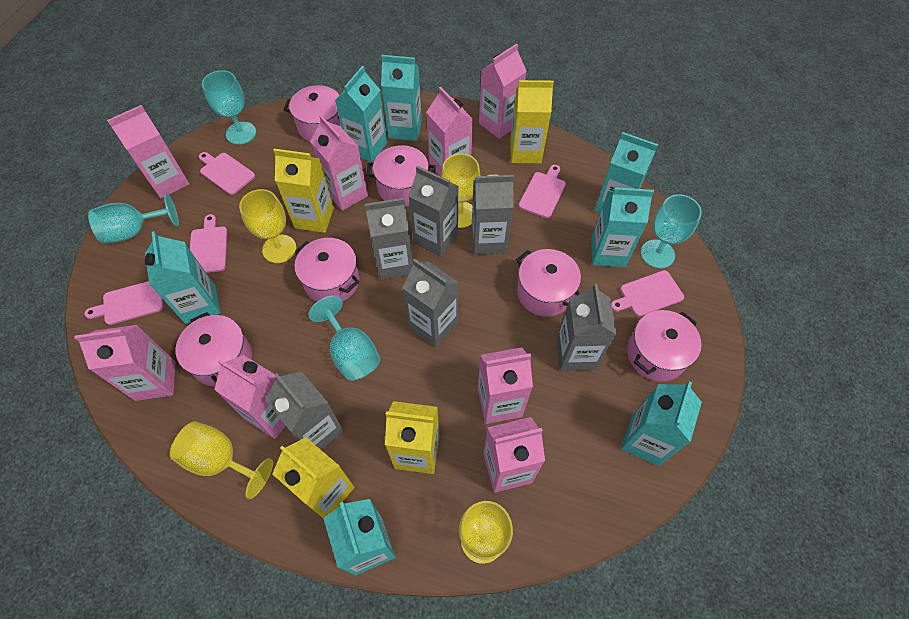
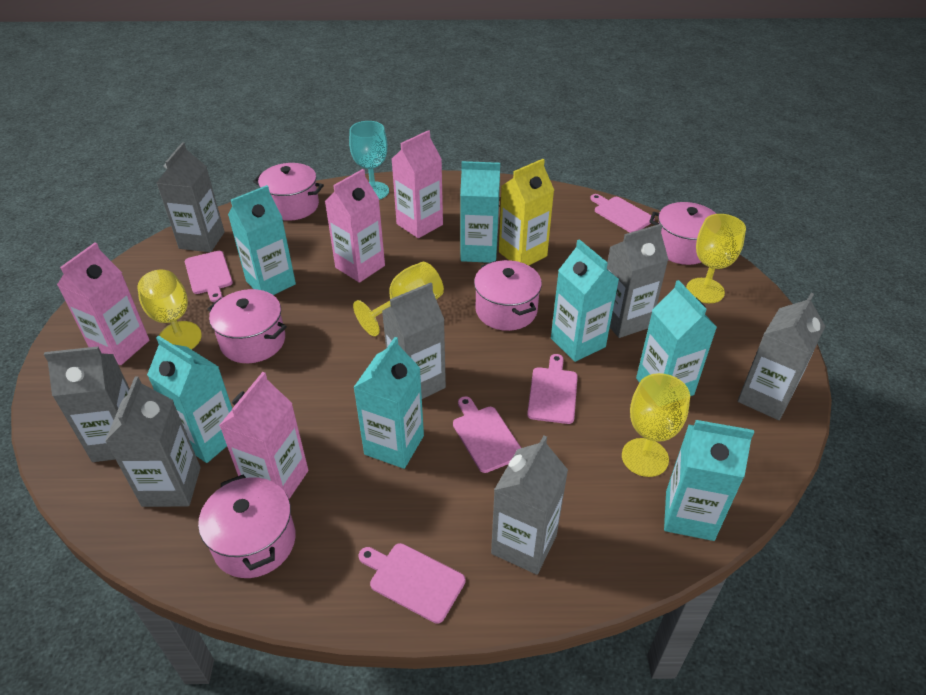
grey carton: [265,372,344,450] [365,198,413,280] [403,259,459,347] [408,166,459,256] [472,175,514,255] [556,284,617,371] = 6 -> [44,347,130,462] [105,376,201,507] [157,142,225,252] [382,283,446,399] [491,435,568,575] [607,224,669,338] [738,293,825,420] = 7
pink carton: [74,325,176,401] [107,105,189,199] [214,355,286,439] [310,115,368,211] [426,86,473,176] [477,347,533,424] [479,44,527,139] [483,417,545,493] = 8 -> [57,243,149,365] [219,372,308,499] [325,169,385,283] [392,130,443,238] = 4
pink pot: [176,312,252,387] [284,85,341,141] [295,238,359,302] [366,145,436,207] [516,249,581,317] [627,310,702,381] = 6 -> [198,475,296,578] [208,289,287,363] [253,163,324,221] [474,260,542,331] [649,202,716,265] = 5
turquoise goblet: [88,193,179,243] [202,70,256,145] [308,295,380,381] [641,194,702,268] = 4 -> [349,121,389,200] = 1
yellow carton: [272,437,354,518] [273,149,334,233] [385,401,440,474] [510,80,554,164] = 4 -> [499,159,554,265] = 1

